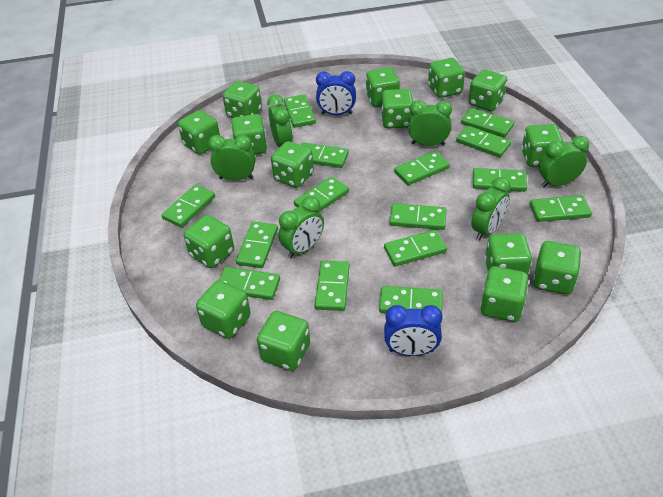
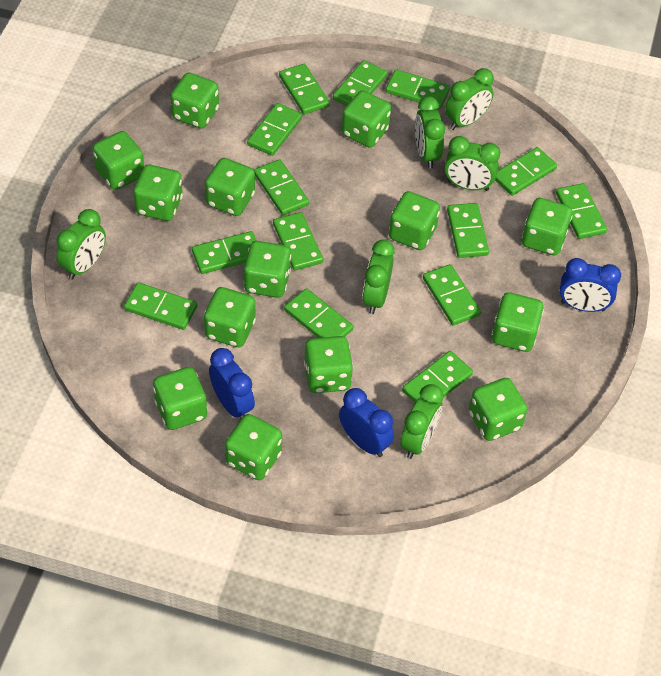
blue clock: [316,71,356,115] [384,305,443,356] = 2 -> [209,348,255,419] [339,388,394,457] [560,258,621,312] = 3
green dice: [178,110,220,155] [184,215,234,268] [196,280,251,339] [223,81,262,118] [231,114,267,154] [257,311,310,371] [271,141,314,188] [366,67,400,107] [381,89,413,129] [428,58,465,98] [468,70,507,111] [480,266,529,322] [485,233,532,275] [521,124,564,167] [533,241,582,295] = 15 -> [93,131,144,190] [133,165,183,221] [153,367,207,430] [171,73,219,129] [204,287,256,347] [205,158,255,216] [225,414,282,480] [244,241,291,298] [304,336,353,393] [342,90,391,148] [389,191,440,250] [469,378,527,441] [492,292,544,352] [522,198,573,255] = 14
green domino: [161,185,215,228] [219,267,280,300] [236,222,278,268] [284,94,316,128] [294,177,349,212] [301,143,349,168] [315,261,350,311] [379,286,442,313] [384,230,447,266] [390,203,446,230] [394,151,450,185] [456,126,511,157] [461,108,514,138] [473,168,527,192] [530,195,592,222] = 15 -> [124,282,197,330] [192,231,257,274] [247,103,302,156] [254,159,309,215] [273,212,323,270] [279,64,330,115] [284,288,353,338] [333,60,387,106] [386,70,450,109] [402,351,473,403] [423,264,481,325] [447,203,489,258] [495,147,557,196] [556,183,607,239] = 14

